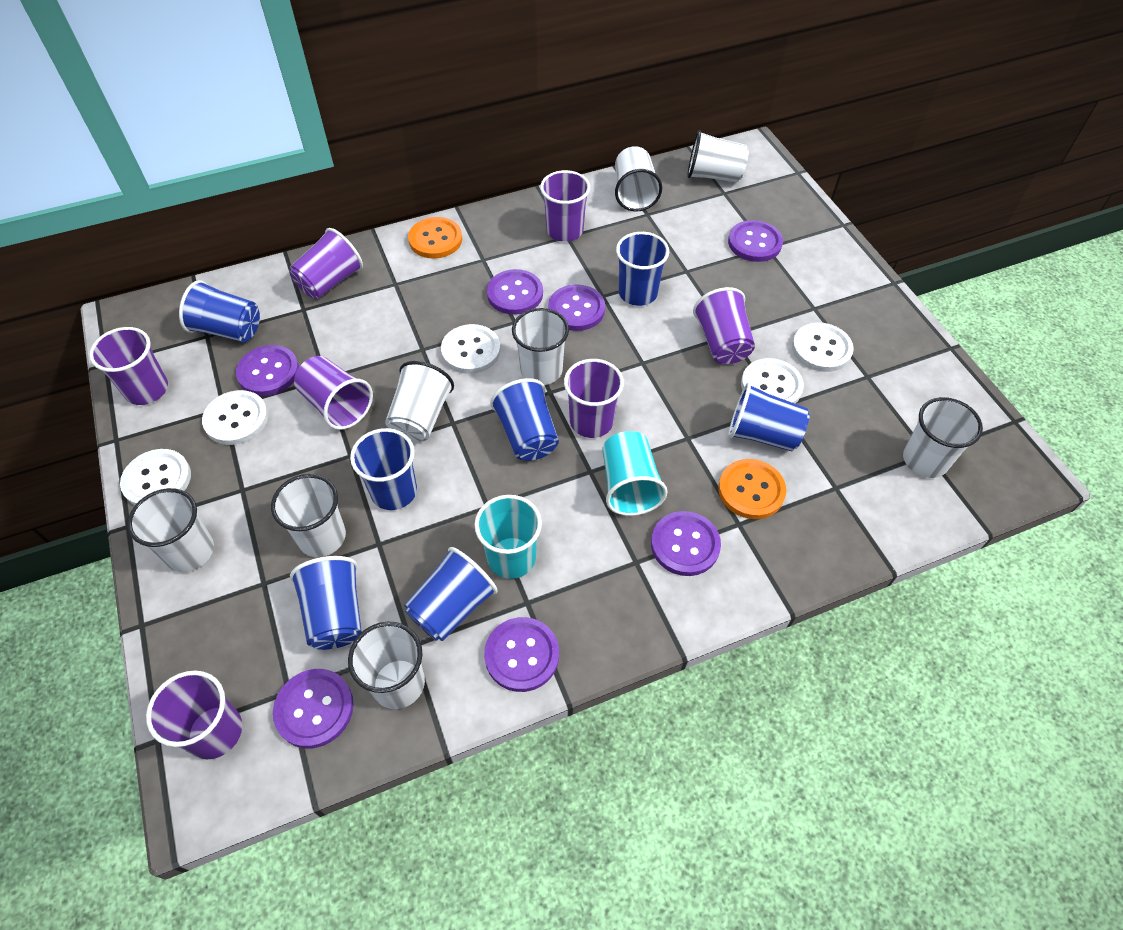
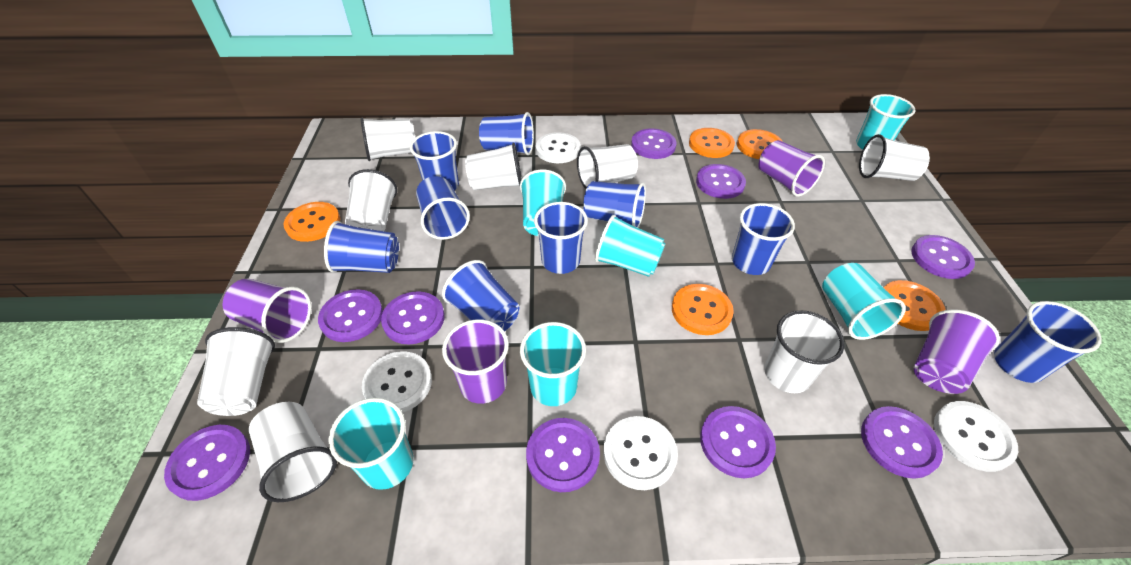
blue cup: [179,280,260,342] [290,556,362,650] [350,428,417,510] [404,547,498,641] [490,378,559,461] [616,232,669,306] [728,383,810,451] = 7 -> [324,221,399,273] [410,131,459,191] [416,176,470,240] [442,260,519,331] [479,112,534,155] [534,202,588,274] [583,181,646,228] [732,203,795,275] [994,301,1102,383] = 9
orange button: [408,217,462,258] [718,459,786,519] = 2 -> [283,202,340,242] [672,284,734,335] [689,128,735,158] [737,129,783,159] [884,280,946,331] = 5
purple button: [236,345,299,396] [273,669,354,748] [484,617,559,692] [487,269,543,315] [548,284,605,331] [651,511,721,576] [728,220,783,262] = 7 -> [164,425,250,501] [318,289,383,342] [381,291,445,344] [526,418,600,492] [631,128,676,159] [696,164,746,199] [700,406,776,478] [861,406,943,479] [911,235,975,279] = 9
purple cup: [89,327,168,405] [146,670,242,759] [289,228,363,299] [294,356,373,430] [540,170,590,242] [564,359,624,438] [693,287,755,364] = 7 -> [223,279,311,343] [442,319,509,404] [758,140,825,197] [914,309,1000,394] = 4
turquoise cup: [474,495,542,579] [602,431,667,516] = 2 -> [328,398,414,490] [520,170,566,236] [520,322,586,406] [595,214,666,277] [822,263,906,340] [856,94,915,150] = 6
white button: [120,449,191,505] [202,390,268,445] [441,324,501,374] [741,358,804,404] [792,323,854,372] = 5 -> [362,351,432,413] [536,132,581,163] [603,416,678,490] [934,401,1018,472] = 4

